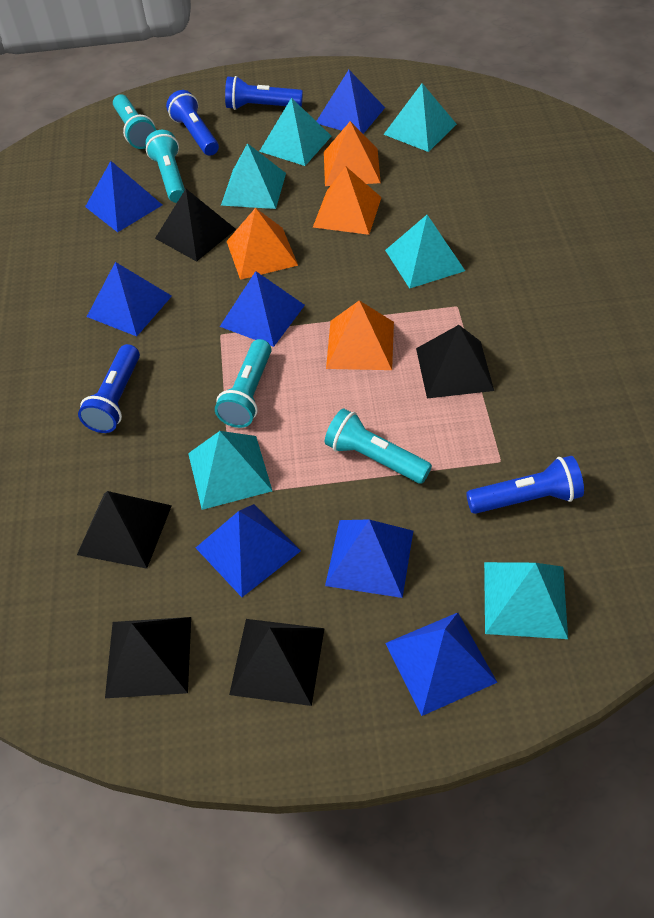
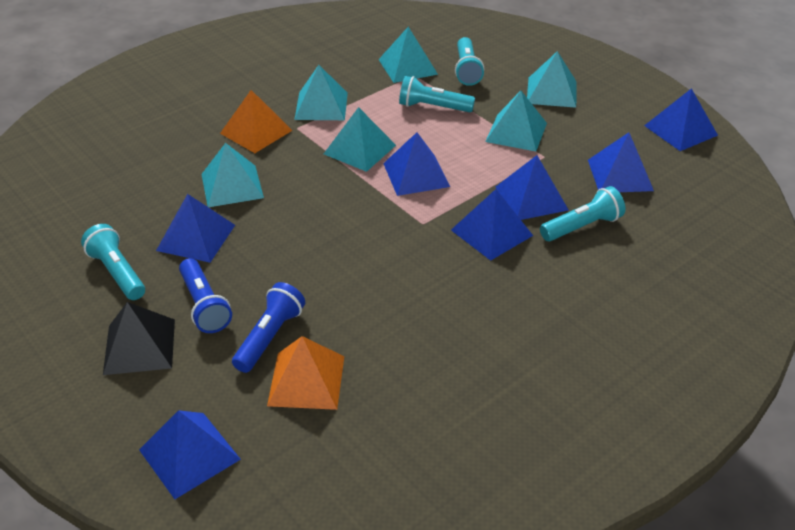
black pyramid: [77,491,172,569] [105,617,191,698] [155,189,236,262] [229,619,325,706] [416,325,494,399] = 5 -> [103,302,175,375] = 1
blue flashlight: [78,344,140,433] [166,90,219,156] [225,76,303,110] [466,456,584,514] = 4 -> [179,258,232,333] [232,282,305,373] = 2
orange pyramid: [227,208,298,280] [313,166,382,235] [324,121,381,186] [326,300,394,370] = 4 -> [220,90,293,153] [267,336,344,410] = 2

